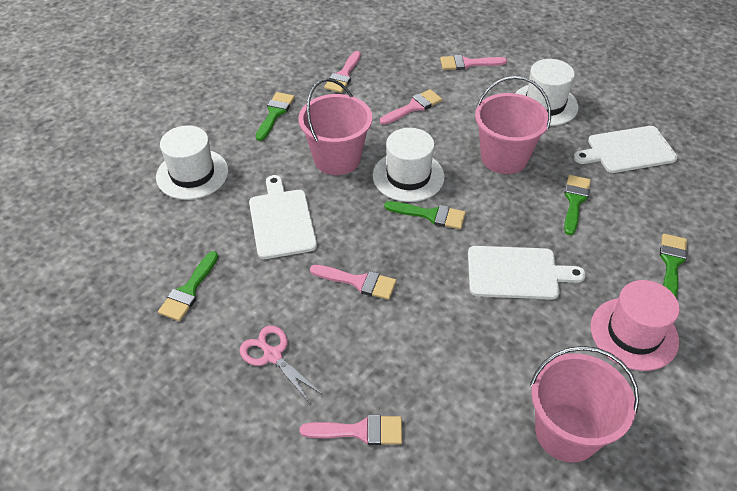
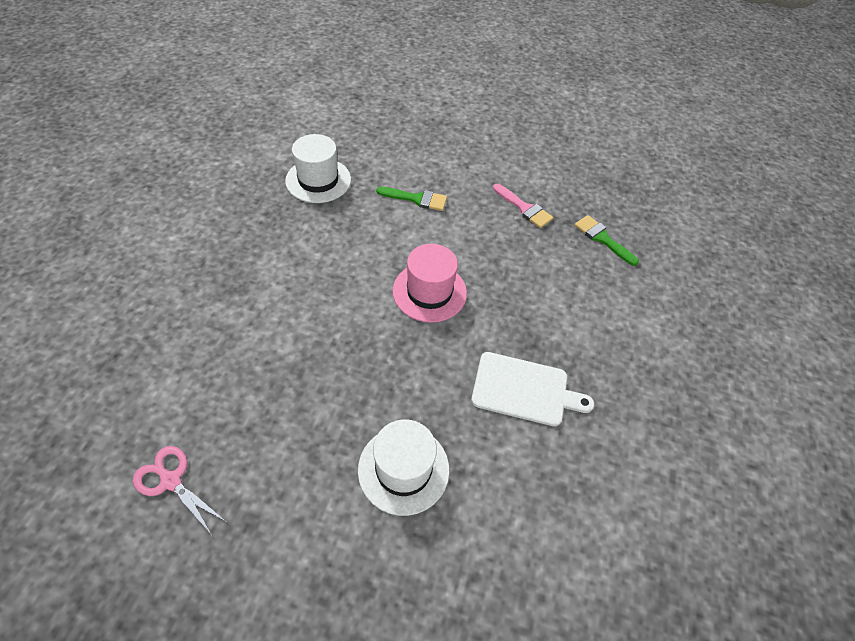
green brush: [158,251,218,321] [256,92,295,141] [384,201,466,229] [564,175,591,235] [660,234,687,297] = 5 -> [376,187,447,211] [575,215,639,266] = 2
pink brush: [300,415,402,445] [310,265,396,300] [324,51,361,93] [380,89,442,125] [440,55,507,70] = 5 -> [493,184,553,228] = 1
pink bucket: [299,78,372,175] [475,76,551,174] [530,346,639,463] = 3 -> none = 0
white cutting board: [249,175,317,259] [468,246,586,299] [573,126,678,173] = 3 -> [471,352,594,426] = 1
white hat: [156,125,228,200] [373,128,445,202] [515,59,578,126] = 3 -> [285,134,351,203] [358,419,449,516] = 2

